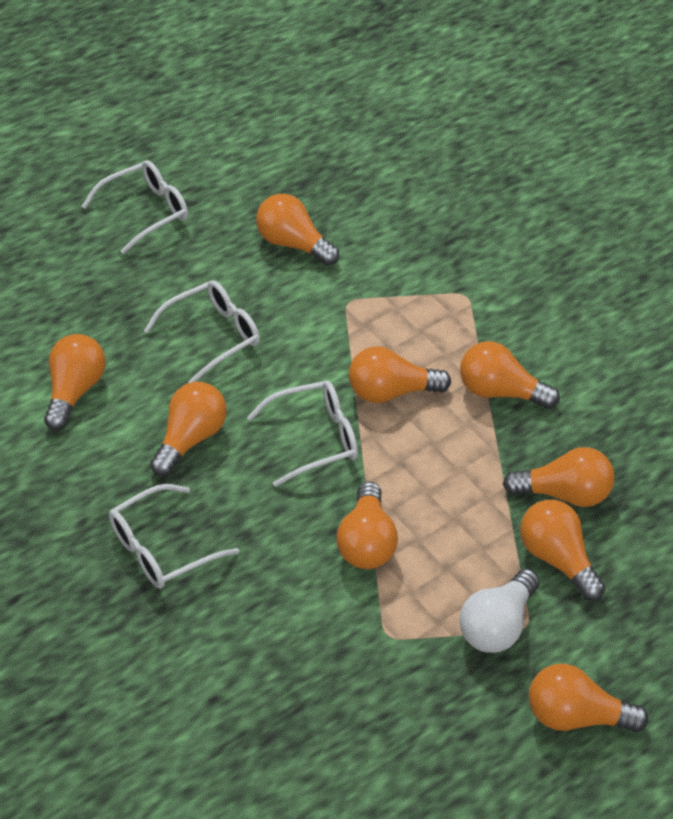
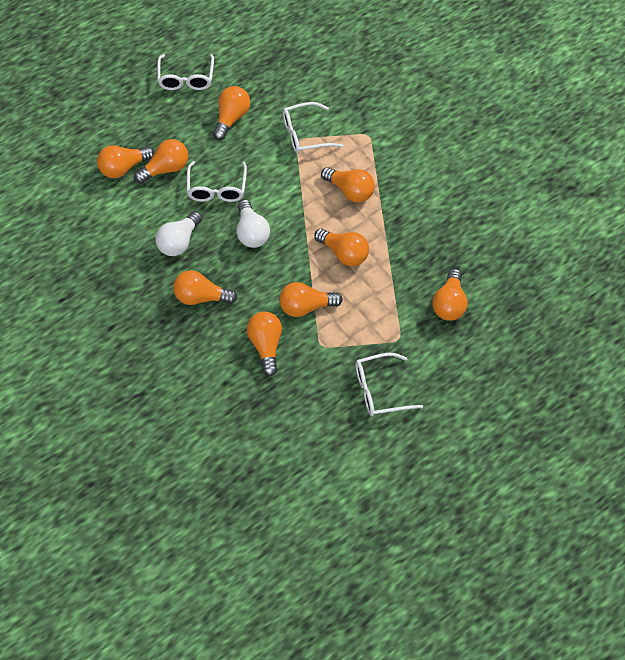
white light bulb: [459,569,540,653] = 1 -> [156,211,202,256] [237,199,270,248] = 2

